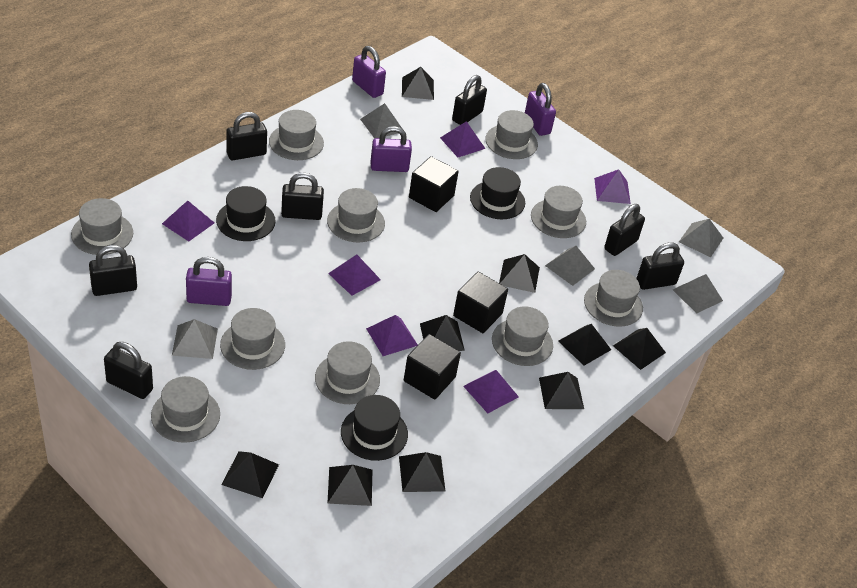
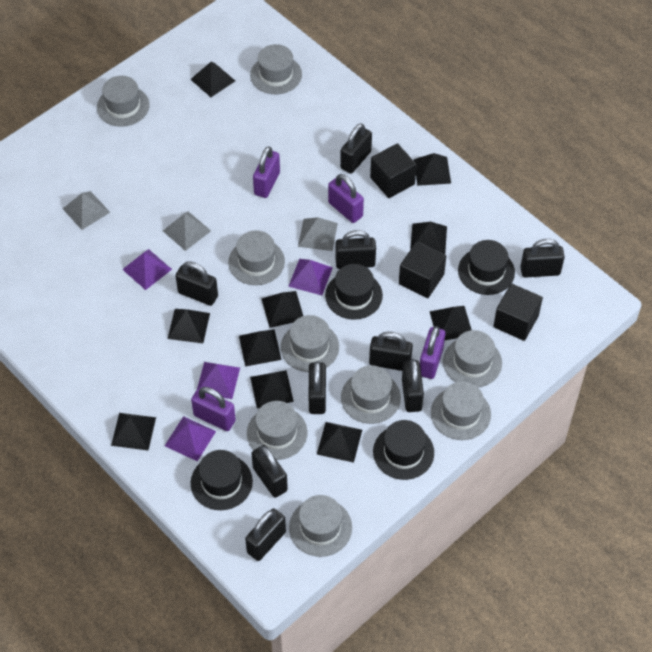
black hat: [216,186,276,241] [341,395,408,461] [470,167,525,219] = 3 -> [191,450,253,510] [325,264,383,320] [373,420,434,480] [458,240,515,295] = 4
black padlock: [89,245,137,296] [104,342,153,399] [226,112,267,160] [281,173,324,220] [452,75,487,125] [604,204,645,256] [636,243,684,290] = 7 -> [175,262,218,306] [245,508,286,561] [251,445,288,498] [309,361,326,414] [335,230,376,269] [340,124,372,174] [369,332,413,371] [402,359,424,412] [520,239,565,278] = 9
black pyramid: [221,451,279,498] [328,465,372,506] [399,452,445,492] [402,67,434,100] [420,315,465,351] [499,254,540,293] [539,372,584,409] [558,324,611,366] [613,328,666,370] = 9 -> [111,413,156,450] [168,309,210,343] [190,62,235,97] [239,329,282,366] [250,370,294,409] [261,291,303,328] [317,422,362,463] [410,222,447,254] [414,153,451,186] [430,306,472,340] = 10
grey hat: [71,198,133,255] [151,376,220,443] [220,308,285,370] [269,110,324,160] [315,341,380,404] [327,188,385,242] [485,110,538,159] [492,306,553,366] [531,186,586,238] [584,270,643,327] = 10 -> [97,76,149,127] [228,230,285,285] [247,401,307,460] [250,44,302,94] [281,315,339,372] [289,495,352,557] [341,365,401,424] [431,381,491,440] [443,330,502,387] = 9
grey pyramid: [172,319,218,359] [360,103,402,139] [545,246,595,286] [673,274,723,314] [679,219,723,257] = 5 -> [62,191,110,230] [163,212,211,251] [298,217,338,251] = 3
purple pyramid: [162,201,214,241] [328,254,381,296] [366,315,418,356] [440,121,485,157] [463,370,519,413] [594,169,631,204] = 6 -> [122,249,172,290] [165,416,216,461] [197,362,240,399] [288,259,333,295] = 4

